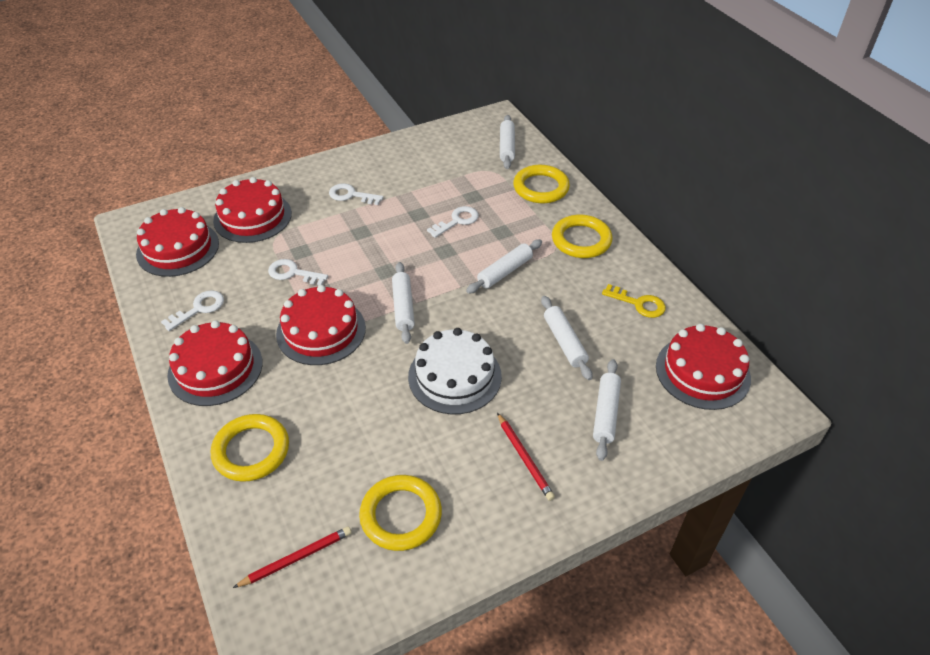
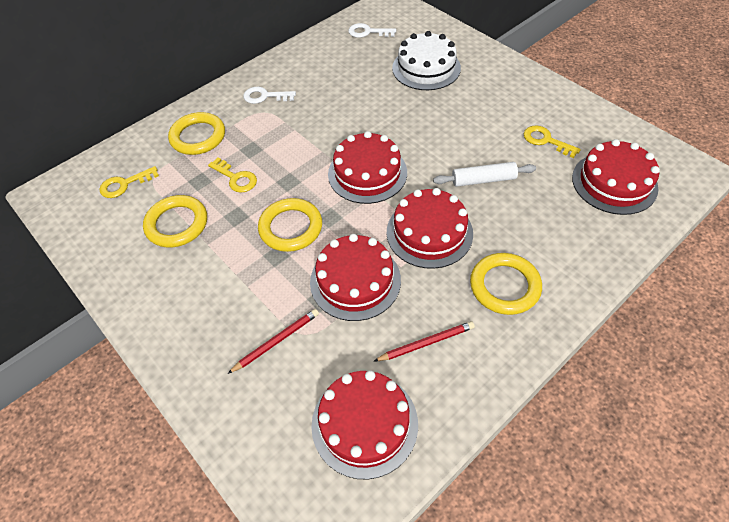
white key: [161,290,224,331] [268,259,328,285] [329,183,384,205] [427,206,479,238] = 4 -> [243,87,296,104] [348,23,396,38] = 2
white rolling pin: [392,262,415,344] [466,239,542,294] [500,115,515,169] [541,296,593,380] [593,359,621,461] = 5 -> [433,162,536,187] = 1
yellow key: [602,284,666,318] = 1 -> [99,166,159,198] [208,158,257,193] [524,125,581,158] = 3

